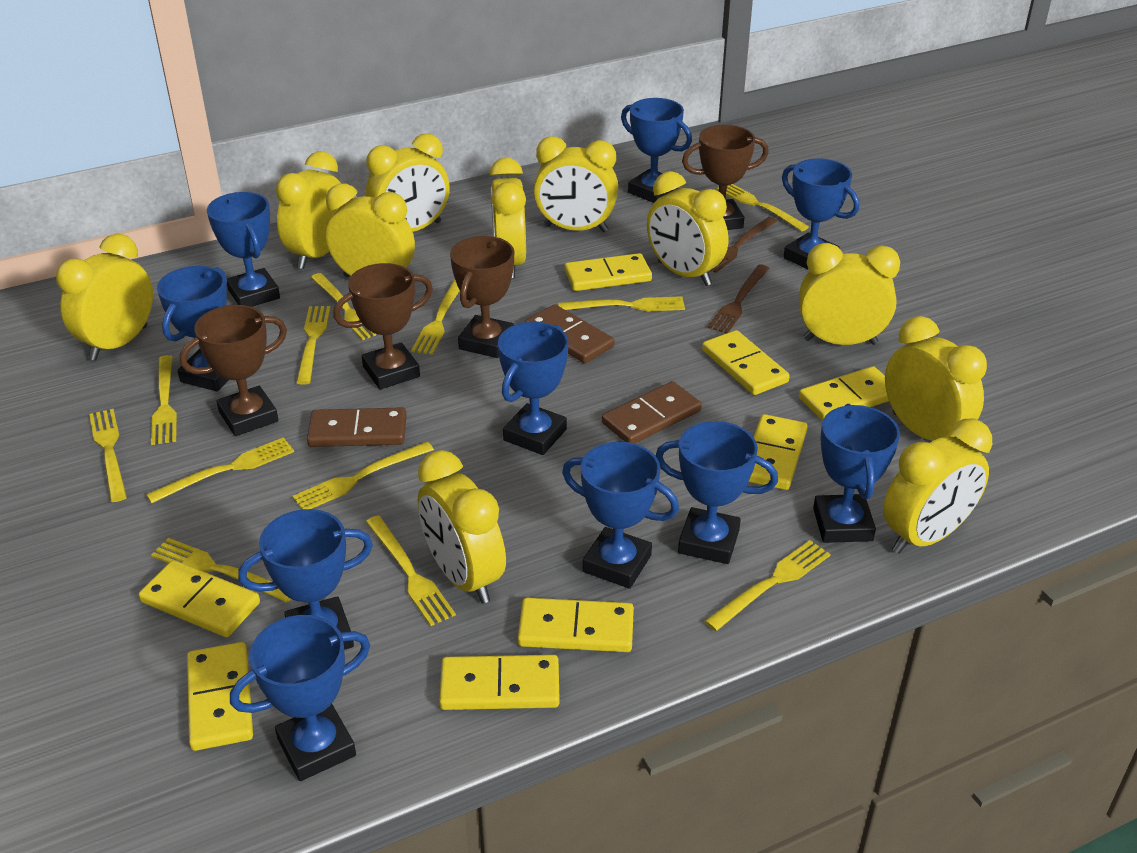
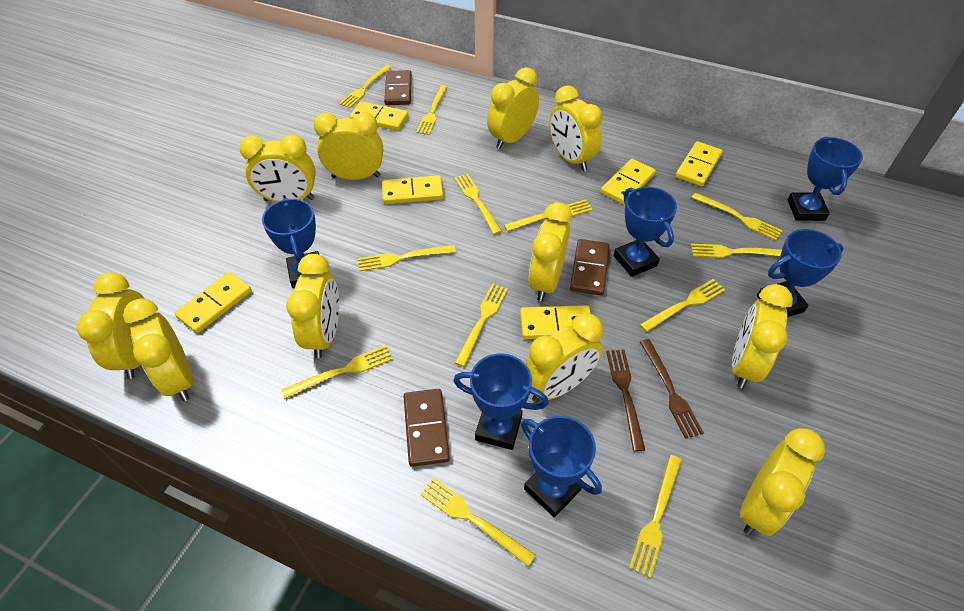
blue trophy: [157,266,229,392] [207,192,280,307] [230,615,370,781] [238,509,373,650] [498,322,568,455] [562,442,679,589] [621,98,692,203] [656,421,778,564] [782,159,859,270] [813,404,900,543] = 10 -> [262,198,319,288] [453,353,549,450] [521,416,602,517] [614,187,677,277] [757,229,844,317] [788,137,863,221] = 6
brown trophy: [180,305,287,436] [333,263,433,389] [450,236,514,358] [682,125,769,230] = 4 -> none = 0
yellow domino: [139,560,260,637] [187,642,253,751] [439,655,560,710] [518,598,634,652] [564,253,652,291] [702,330,790,395] [748,414,808,490] [799,366,889,421] = 8 -> [175,272,252,333] [350,101,409,131] [382,175,444,204] [520,305,591,339] [601,159,656,205] [676,141,722,186] = 6

